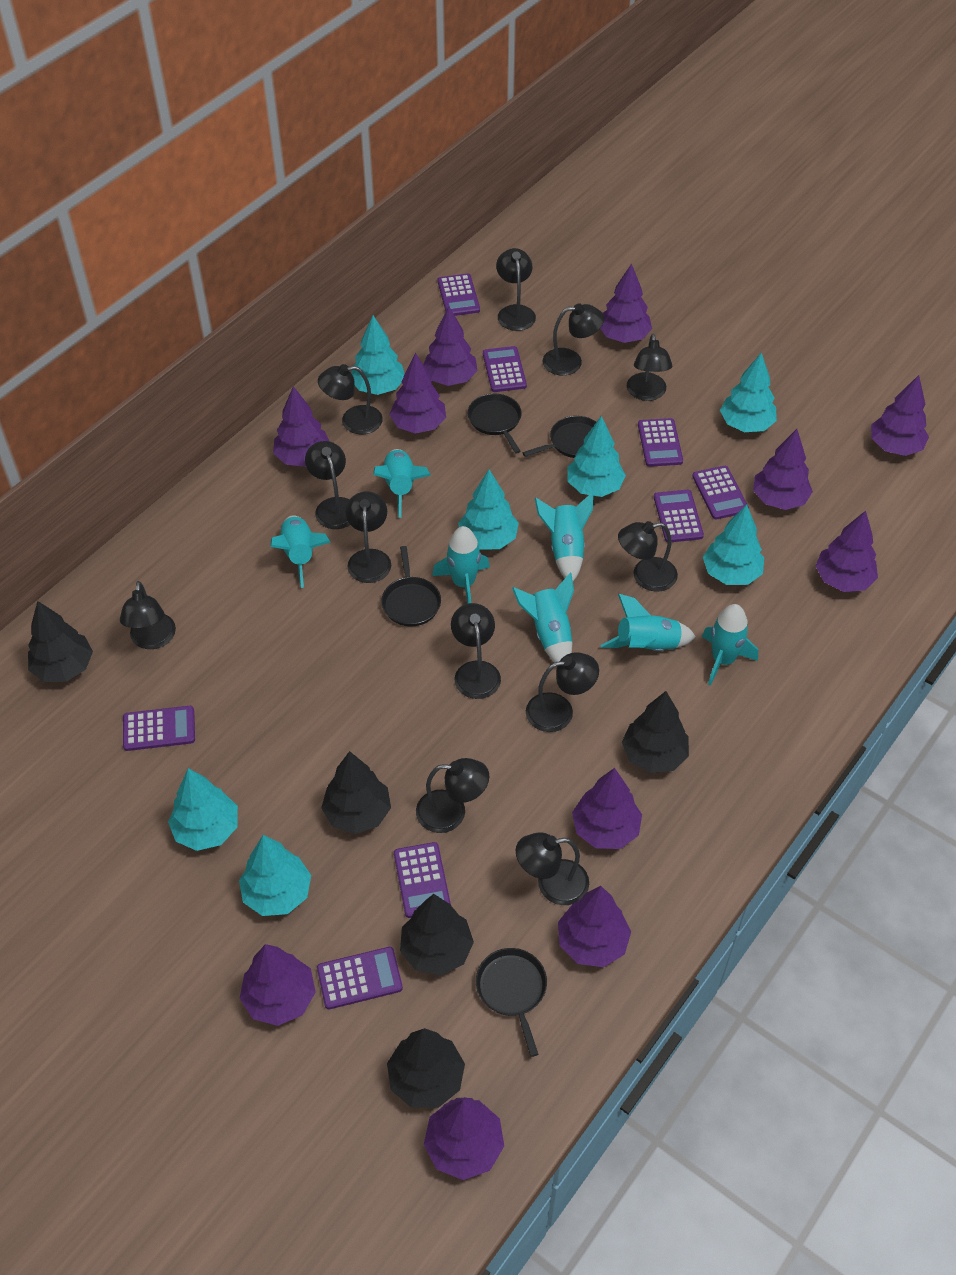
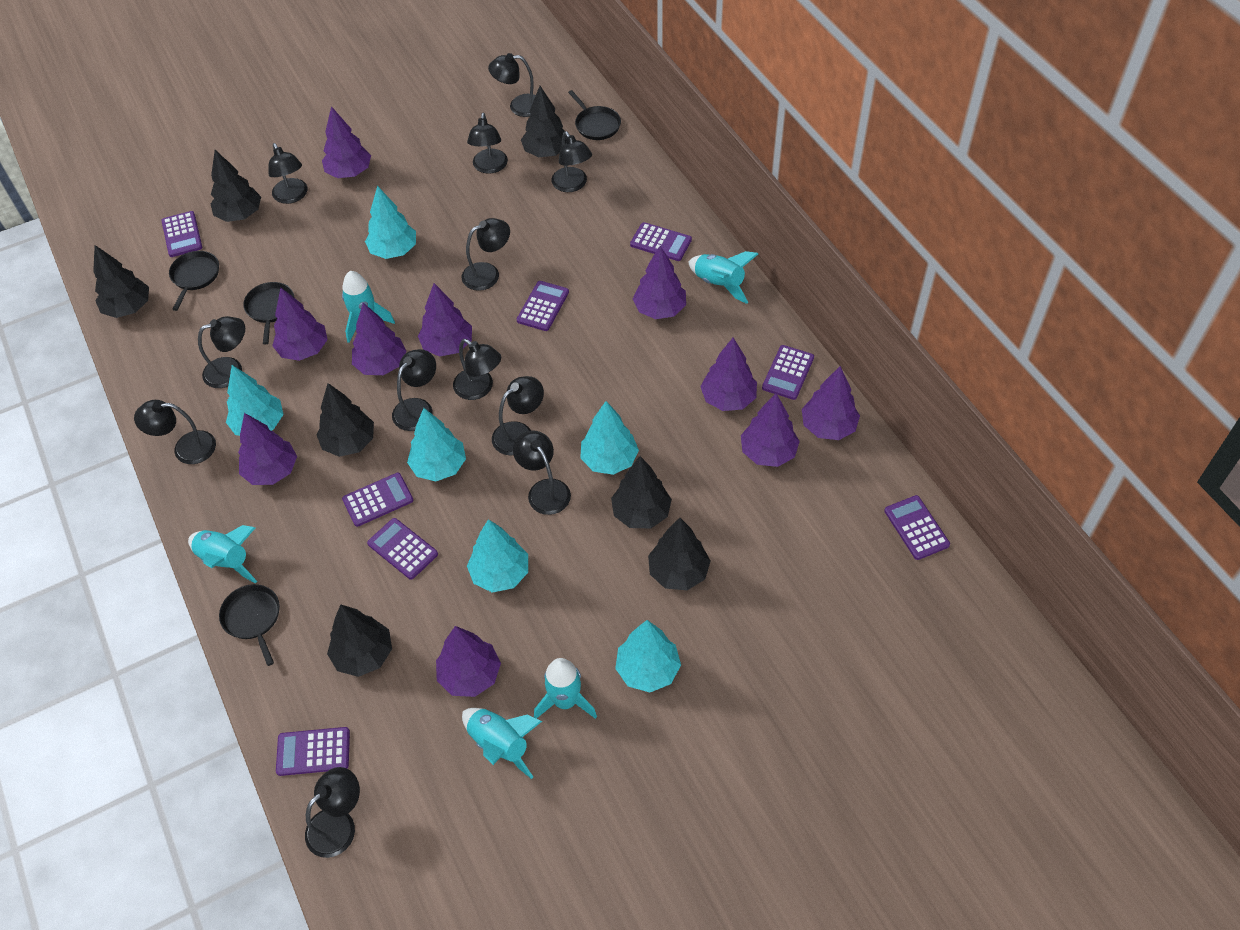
black tree: [28,601,93,682] [321,751,391,834] [387,1028,465,1108] [400,894,474,976] [622,691,689,773] = 5 -> [93,245,149,318] [211,150,261,222] [316,383,374,457] [327,604,392,677] [521,86,567,157] [611,456,672,528] [648,518,710,590] = 7
purple tree: [240,944,316,1026] [273,386,330,467] [389,353,446,433] [423,306,478,386] [424,1097,504,1180] [558,886,631,967] [572,768,642,849] [600,263,652,343] [753,429,813,510] [816,511,878,592] [871,375,929,456] = 11 -> [238,413,297,485] [272,288,328,361] [322,106,371,178] [352,303,407,375] [418,283,472,356] [436,626,501,697] [633,246,686,319] [700,337,757,411] [741,393,800,467] [802,366,860,440] = 10
turquoise rocket: [270,515,331,588] [373,449,431,518] [432,526,490,604] [512,573,574,663] [535,493,593,581] [600,594,696,651] [702,604,758,686] = 7 -> [188,525,257,583] [342,271,395,343] [462,708,542,779] [534,658,597,719] [688,251,758,304] = 5
turquoise tree: [168,768,238,851] [239,835,311,916] [351,315,405,395] [458,470,519,550] [568,416,626,497] [703,504,764,585] [720,352,777,432] = 7 -> [226,365,284,436] [365,186,416,259] [407,408,466,481] [467,519,528,593] [580,401,639,475] [615,620,681,692] = 6

